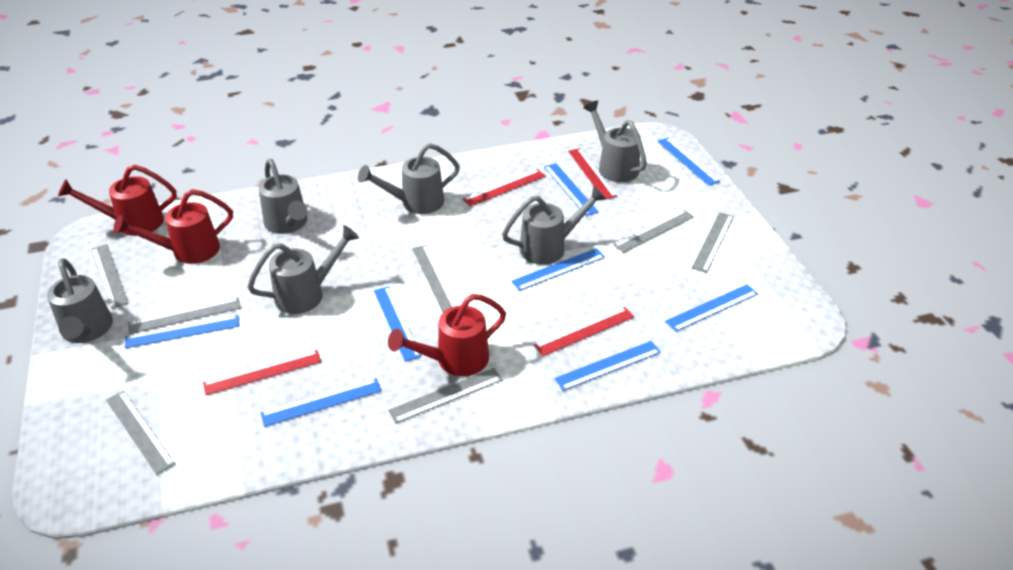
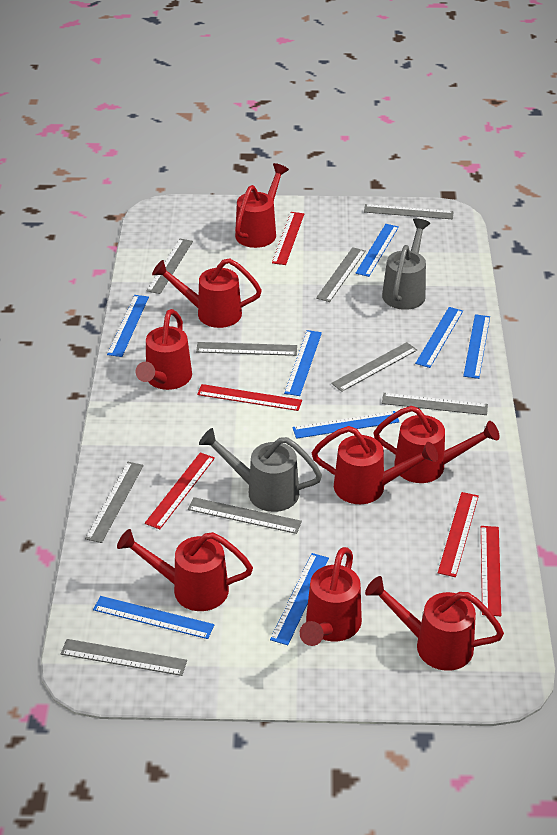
grey ruler: [91,244,128,309] [106,391,175,475] [128,297,240,334] [388,368,502,423] [412,245,457,313] [613,209,694,253] [692,212,734,273] = 7 -> [61,639,187,676] [85,462,144,543] [147,239,193,294] [188,497,302,534] [196,342,297,356] [316,247,366,302] [331,342,417,392] [364,204,454,219] [382,393,488,415] = 9
grey watering can: [47,258,113,343] [247,225,359,314] [259,159,307,234] [358,143,460,214] [502,186,606,265] [583,100,647,182] = 6 -> [199,428,322,512] [382,218,430,310] = 2
red ruler: [203,350,321,395] [463,169,546,207] [534,307,634,356] [568,148,617,199] = 4 -> [145,452,215,529] [197,384,302,411] [272,212,304,265] [438,492,479,577] [481,526,501,616] = 5
red watering can: [58,164,177,236] [113,189,233,264] [388,294,506,376] = 3 -> [117,529,253,611] [136,309,192,390] [152,258,262,328] [235,163,289,248] [299,547,362,646] [312,426,438,504] [365,576,504,671] [374,406,499,483] = 8

